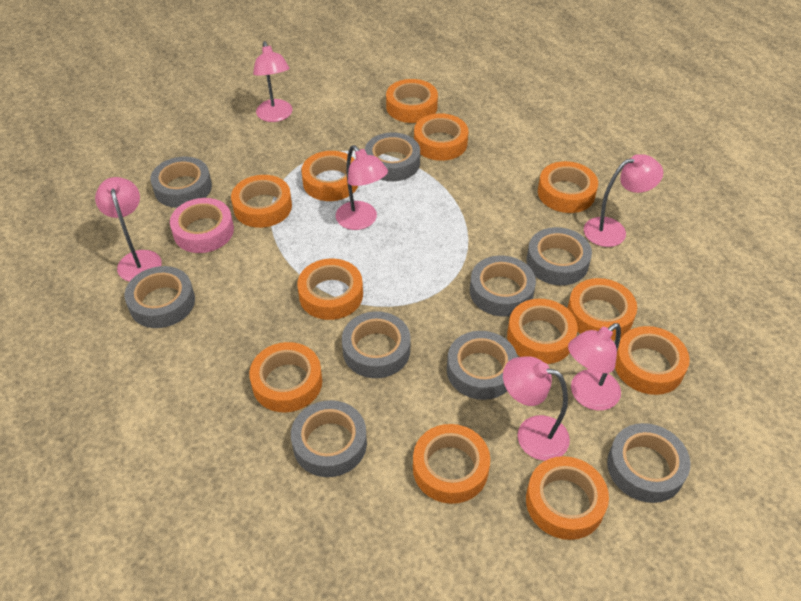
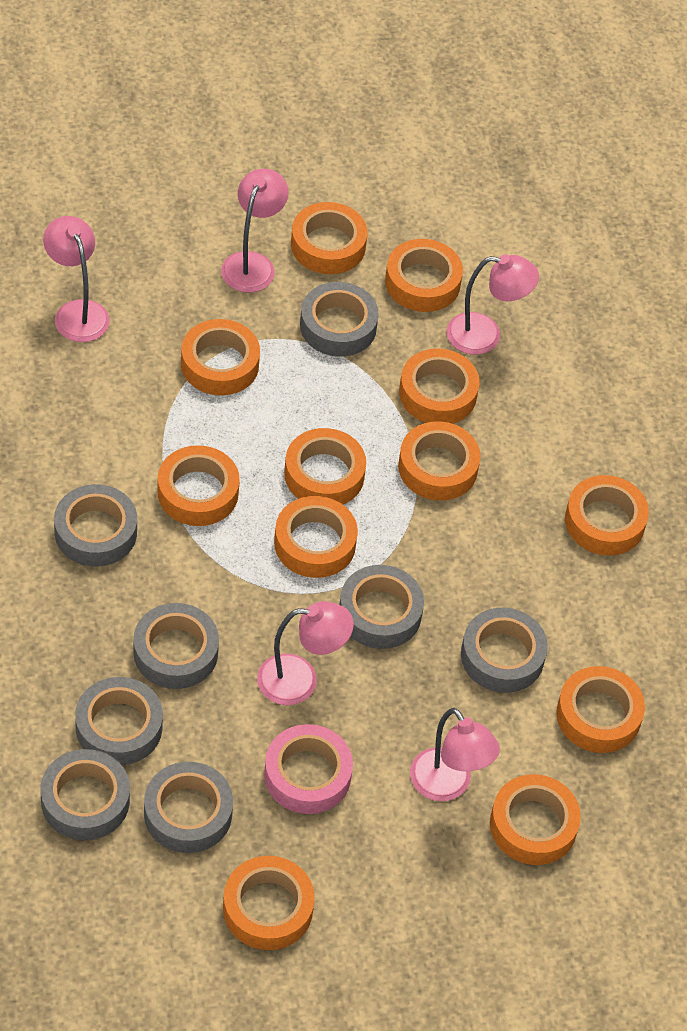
grey tape: [124,266,195,328] [150,157,212,208] [291,400,367,477] [342,311,411,378] [365,132,420,181] [447,331,518,400] [470,255,536,317] [526,227,592,286] [607,423,691,503] = 9 -> [41,749,130,840] [54,484,137,566] [75,677,163,765] [133,603,219,689] [144,762,233,853] [300,282,379,357] [339,565,424,649] [461,608,548,693] = 8
pink lamp: [95,177,162,282] [253,41,292,122] [336,145,388,230] [503,356,570,461] [568,323,621,410] [584,154,663,247] = 6 -> [43,216,110,342] [221,169,288,292] [257,601,354,705] [410,708,500,801] [447,254,539,355] = 5

